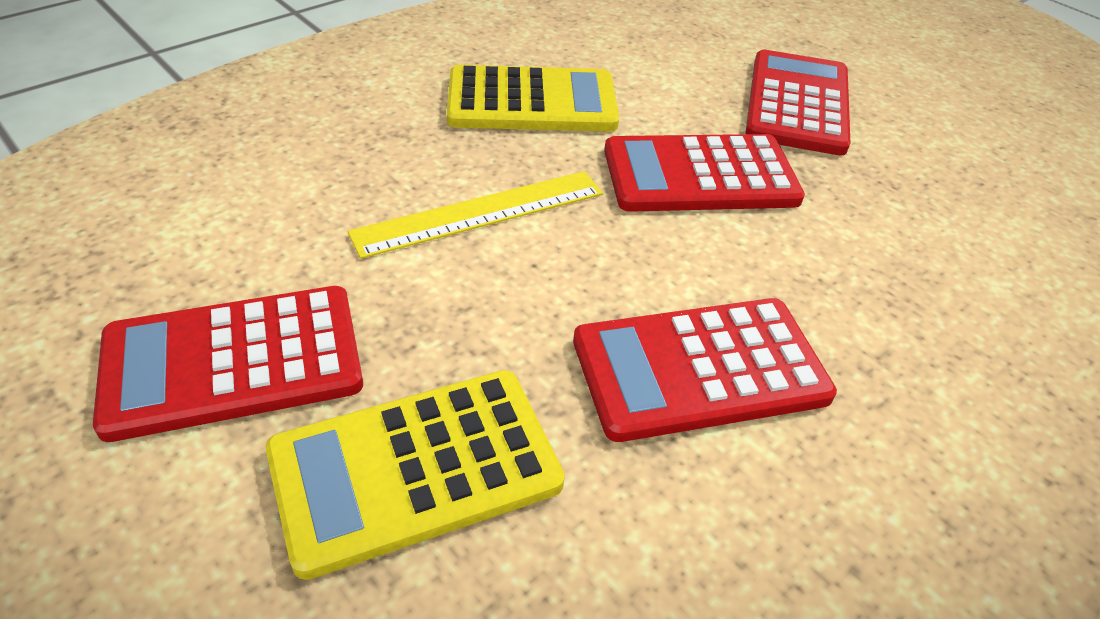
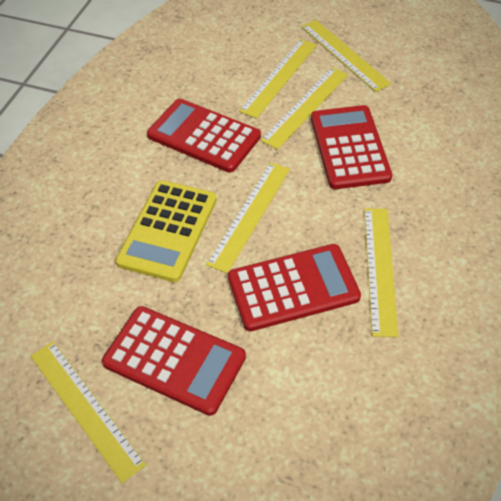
yellow calculator: [265,370,565,580] [447,65,619,131] = 2 -> [115,180,217,282] = 1
yellow ruler: [348,171,603,259] = 1 -> [31,341,146,483] [206,162,290,273] [239,39,317,119] [260,67,348,149] [301,20,391,92] [364,208,399,337] = 6

